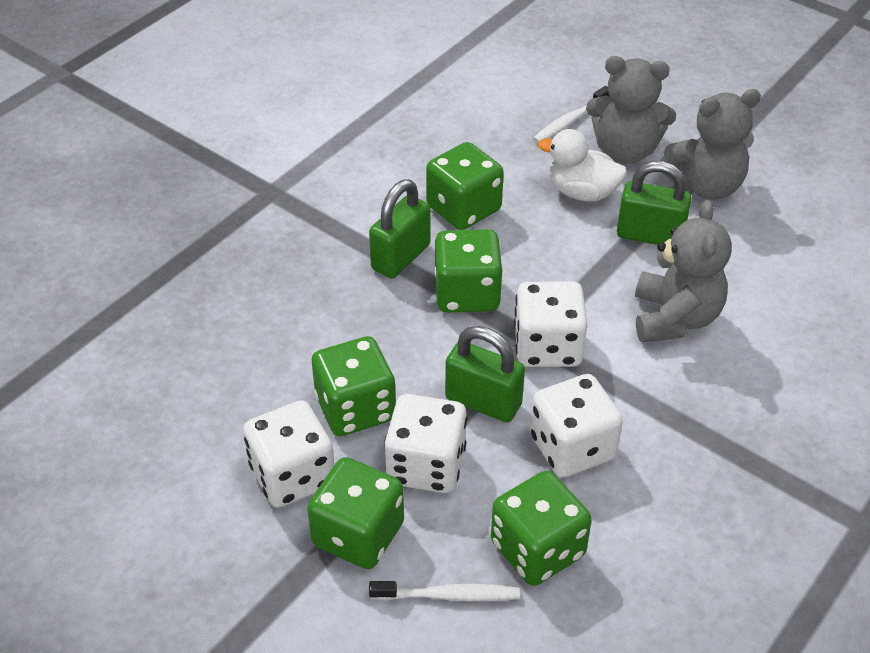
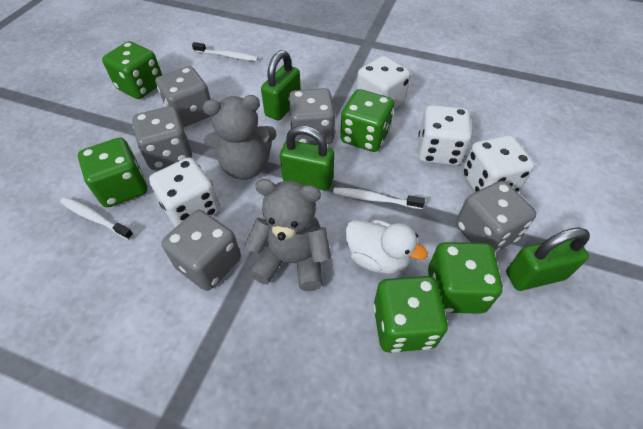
grey dice: none = 0 -> [132,106,192,170] [156,66,211,127] [161,210,241,291] [288,88,335,145] [456,181,537,253] = 5
grey teddy bear: [586,56,676,164] [635,200,732,343] [660,89,761,200] = 3 -> [203,95,276,180] [244,179,331,291] = 2
white toothbrush: [369,581,520,601] [533,86,610,143] = 2 -> [60,197,134,240] [192,42,258,61] [333,187,425,209] = 3

